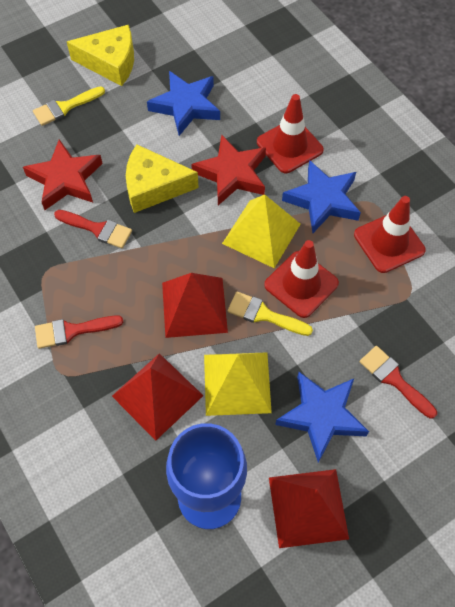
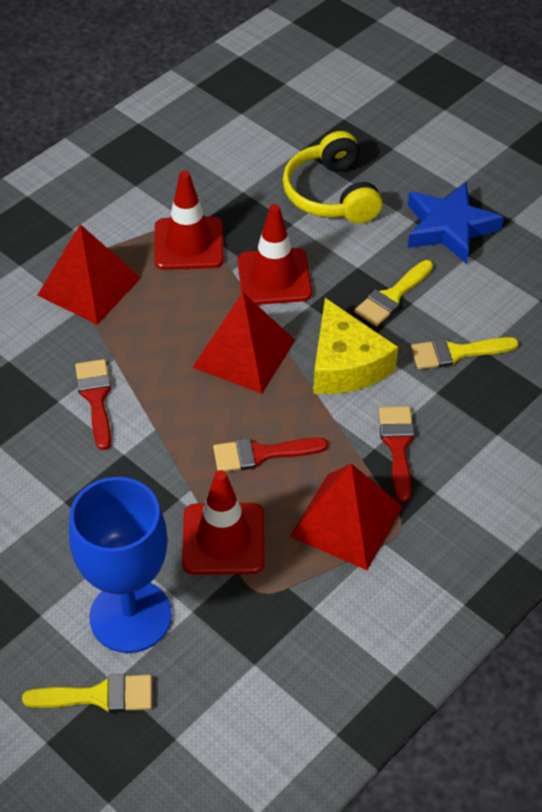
blue star: [147,71,220,136] [275,372,369,463] [282,160,361,233] = 3 -> [408,182,504,264] = 1
red star: [23,139,103,210] [191,134,266,205] = 2 -> none = 0
yellow brush: [33,86,105,126] [227,292,313,336] = 2 -> [22,674,152,713] [354,260,433,326] [411,337,519,369] = 3
yellow cheese: [67,25,134,86] [126,144,199,213] = 2 -> [313,298,398,394] = 1
yellow headphones: none = 0 -> [283,131,382,223] = 1
yellow pyramid: [204,352,272,416] [222,194,301,268] = 2 -> none = 0

